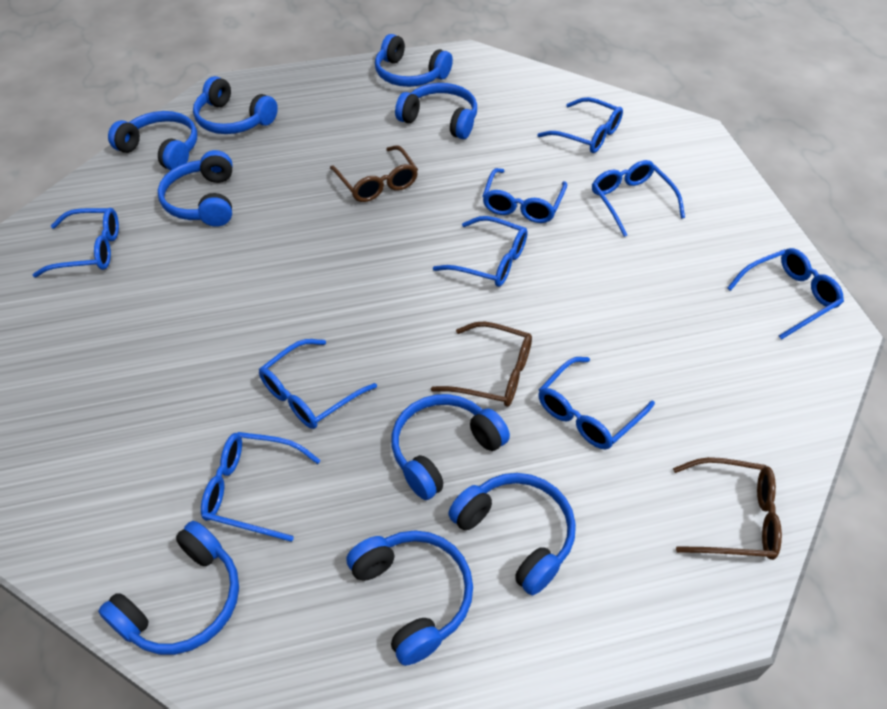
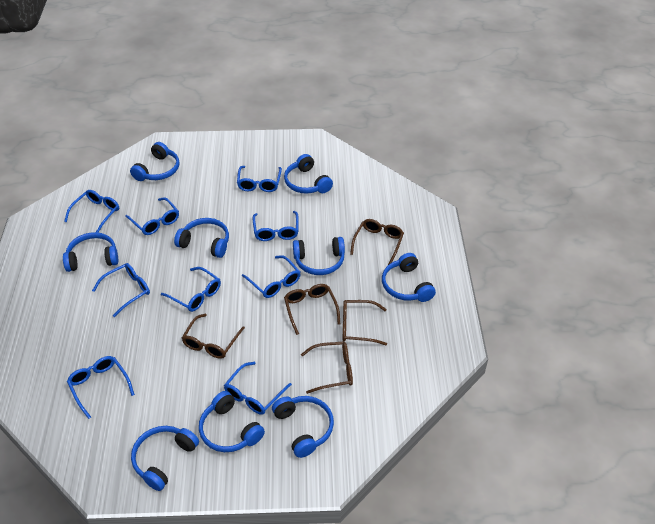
brown glasses: [330,145,418,202] [431,321,532,407] [673,457,782,560] = 3 -> [182,314,245,359] [284,284,340,335] [301,341,353,394] [343,300,387,346] [350,219,404,265] = 5

